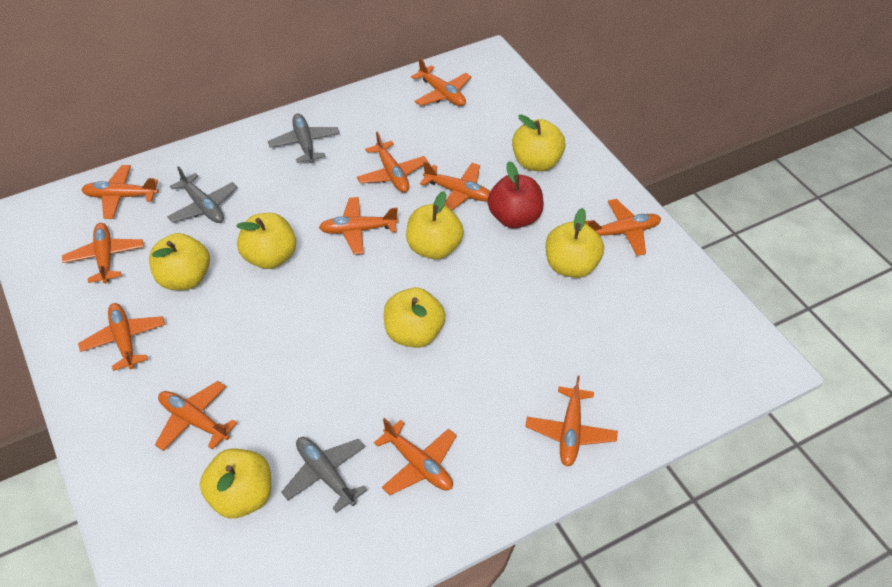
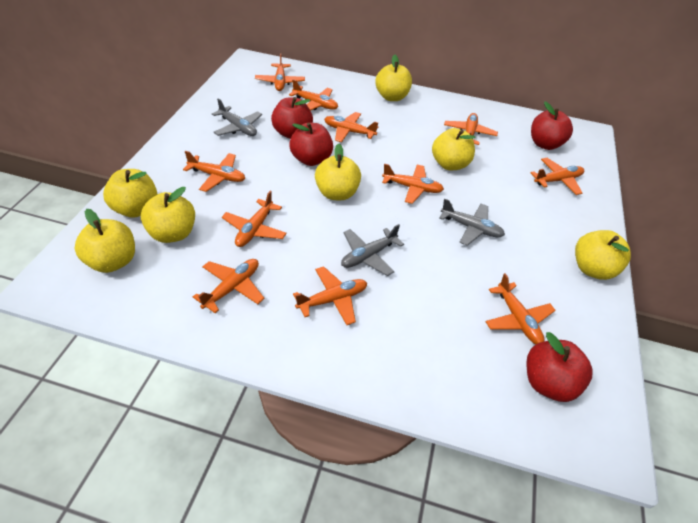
red apple: [488,161,544,229] = 1 -> [271,97,313,139] [289,122,333,166] [526,332,592,402] [531,102,573,150] = 4

